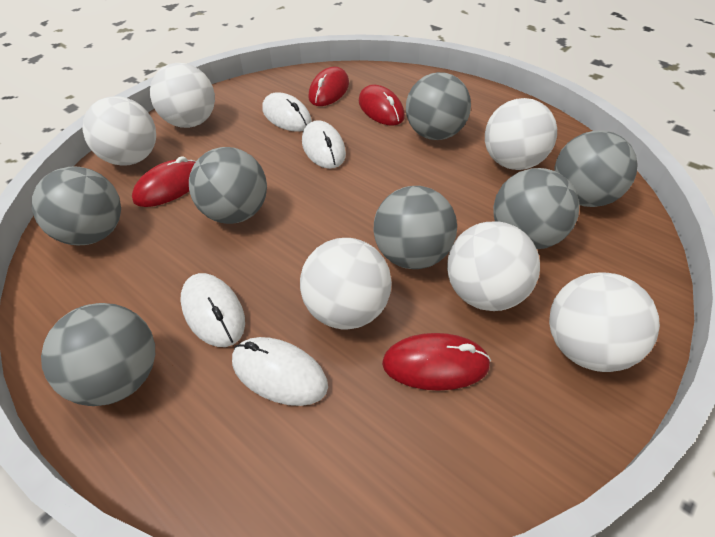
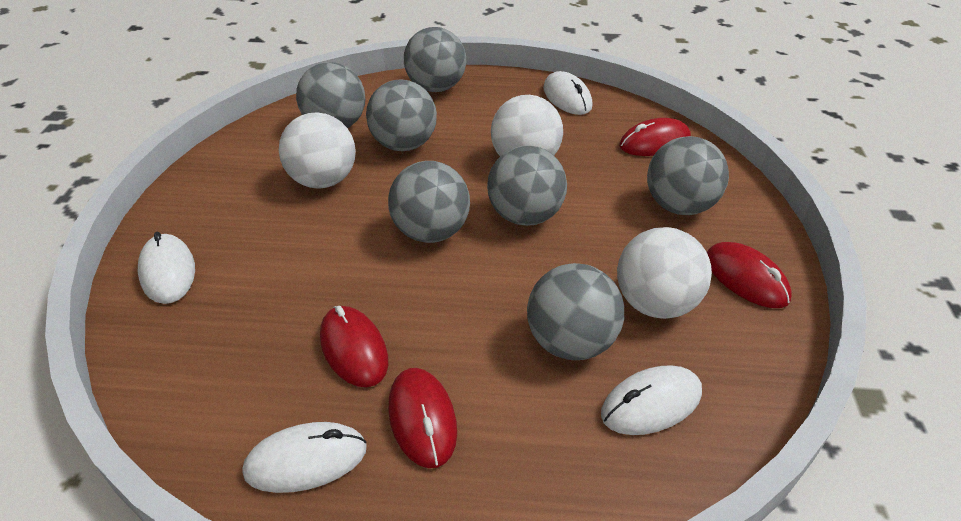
white ball: [82,96,156,166] [150,63,215,128] [300,238,392,330] [447,221,540,311] [485,98,557,170] [549,272,660,372] = 6 -> [279,112,356,189] [491,95,563,156] [617,227,712,319] = 3

